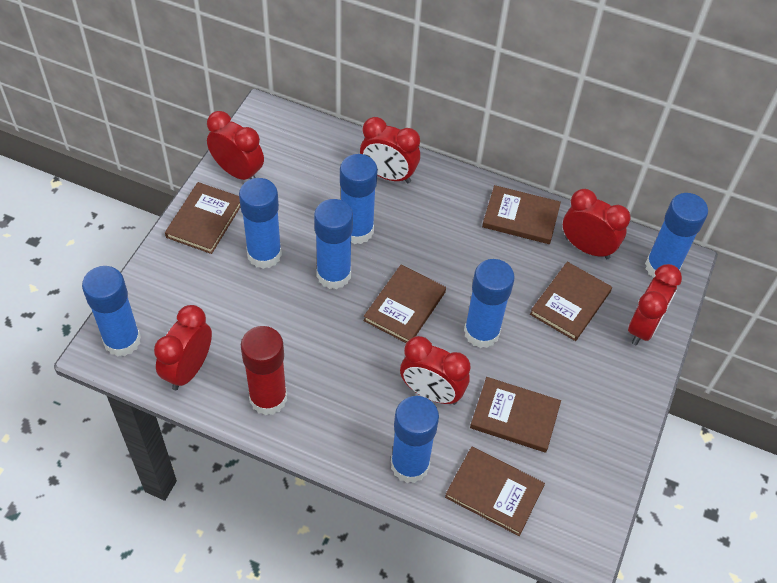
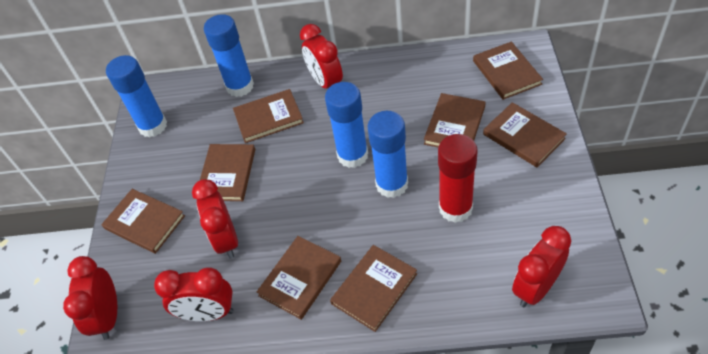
blue glue stick: [82,266,141,357] [239,178,282,269] [314,199,353,289] [340,154,377,244] [391,396,439,483] [464,259,515,348] [645,193,708,278] = 7 -> [106,55,167,137] [204,14,254,97] [325,82,368,168] [367,111,408,198] = 4
brown book: [165,182,240,254] [363,265,446,343] [445,447,545,536] [470,377,561,453] [482,185,561,244] [530,262,612,341] = 6 -> [101,189,185,254] [200,144,255,201] [233,89,304,143] [257,236,341,320] [330,245,417,332] [424,93,486,147] [473,41,543,100] [483,102,567,167] = 8
red clock: [154,305,212,390] [207,111,264,180] [360,117,420,183] [400,336,470,405] [563,189,631,259] [628,264,682,345] = 6 -> [63,256,117,340] [154,267,234,321] [192,179,238,259] [300,24,343,89] [512,226,571,307] = 5

